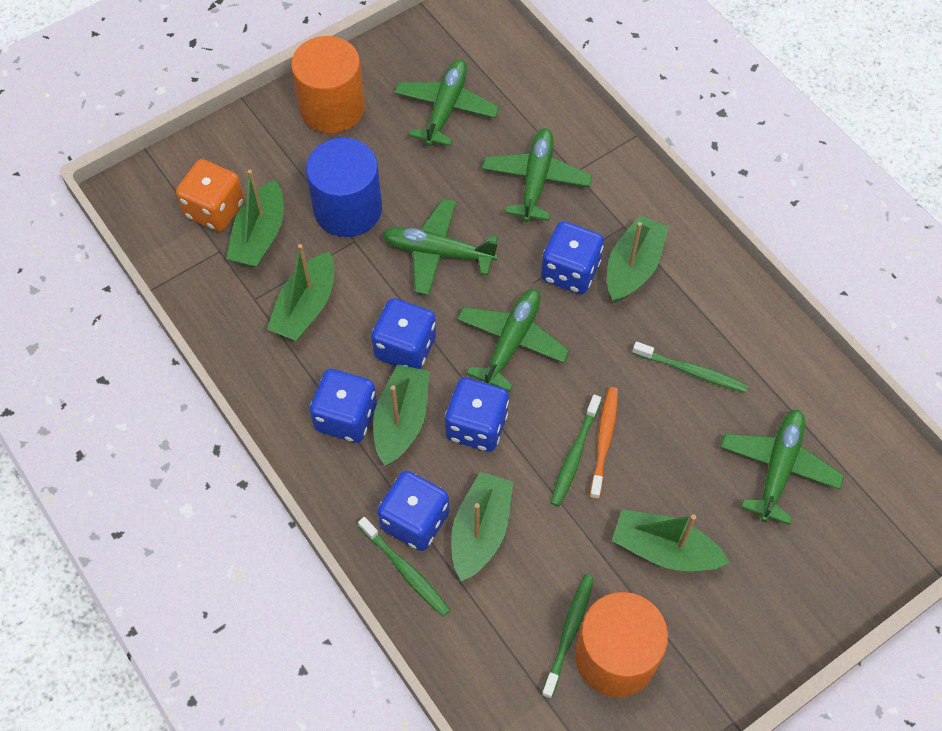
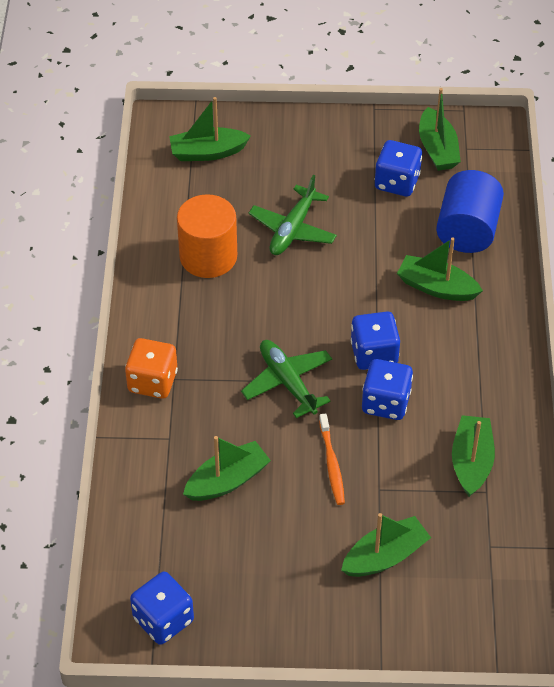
blue dice: [310,369,377,443] [371,298,436,369] [377,471,449,551] [445,378,509,452] [541,221,604,294] = 5 -> [130,572,194,645] [350,312,400,370] [362,359,413,420] [374,140,422,197] = 4
green plane: [382,199,498,295] [394,59,499,146] [457,289,570,392] [482,128,592,222] [721,410,844,525] = 5 -> [241,340,332,418] [249,175,337,255] = 2
green toothbrush: [358,517,450,617] [542,574,594,699] [551,395,601,507] [632,342,748,393] = 4 -> none = 0
orange cylinder: [291,36,365,133] [575,592,668,697] = 2 -> [177,194,237,278] = 1

